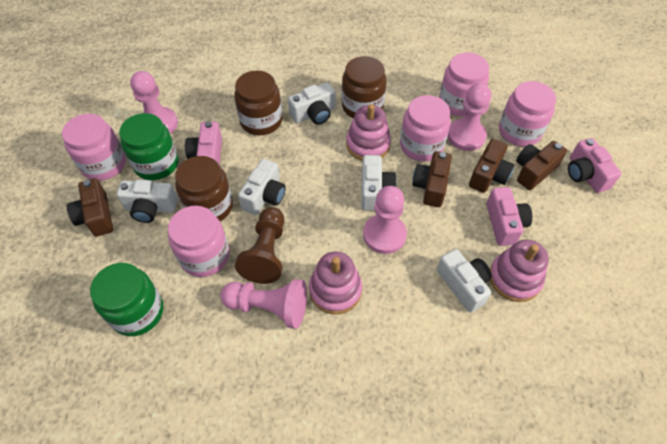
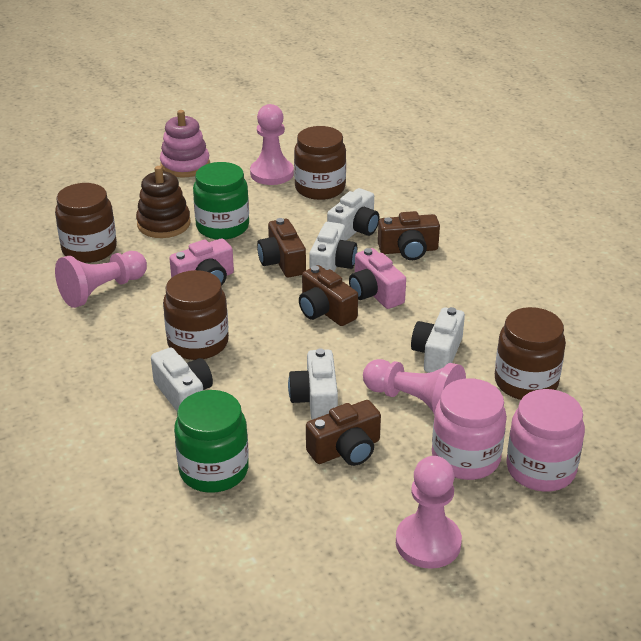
brown jar: [175,156,233,221] [234,71,282,135] [342,56,387,118] = 3 -> [55,183,117,263] [163,270,229,360] [294,126,346,200] [495,307,566,400] = 4
brown pawn: [235,207,284,284] = 1 -> none = 0
brown stacking toy: none = 0 -> [136,166,191,238] = 1
pink camera: [185,121,222,165] [486,187,532,246] [568,138,622,193] = 3 -> [169,239,234,286] [349,248,406,309] = 2
pink jar: [62,114,126,181] [168,206,230,277] [400,95,451,161] [439,53,489,116] [499,81,556,147] = 5 -> [432,378,507,480] [506,389,585,492] = 2
pink stacking toy: [309,252,362,314] [346,104,391,161] [490,240,549,302] = 3 -> [160,110,210,178] = 1

